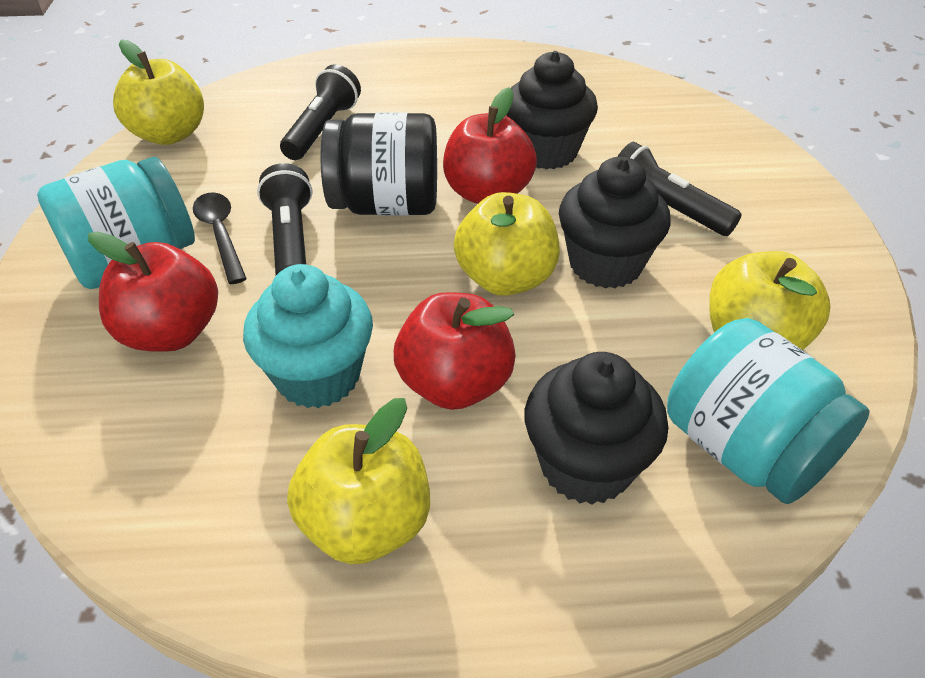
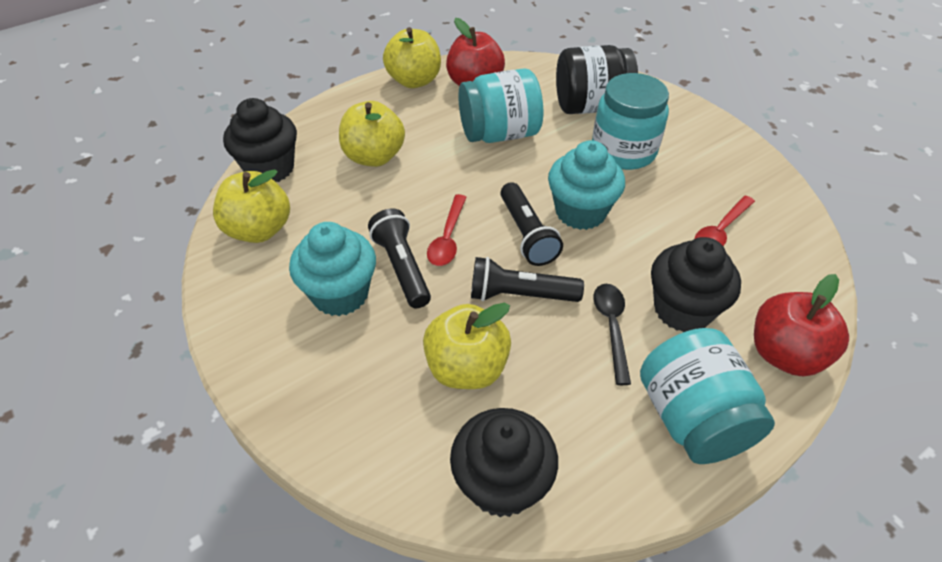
red apple: [88,231,218,352] [394,292,516,410] [443,87,537,204] = 3 -> [446,18,505,86] [754,274,849,376] = 2
red spoon: none = 0 -> [427,194,466,266] [695,195,755,246] = 2
turquoise cupcake: [243,264,373,408] = 1 -> [289,222,376,316] [548,140,625,230] = 2
turquoise jar: [37,157,195,289] [667,318,870,504] = 2 -> [458,68,543,143] [592,73,669,170] [640,328,775,464] = 3

